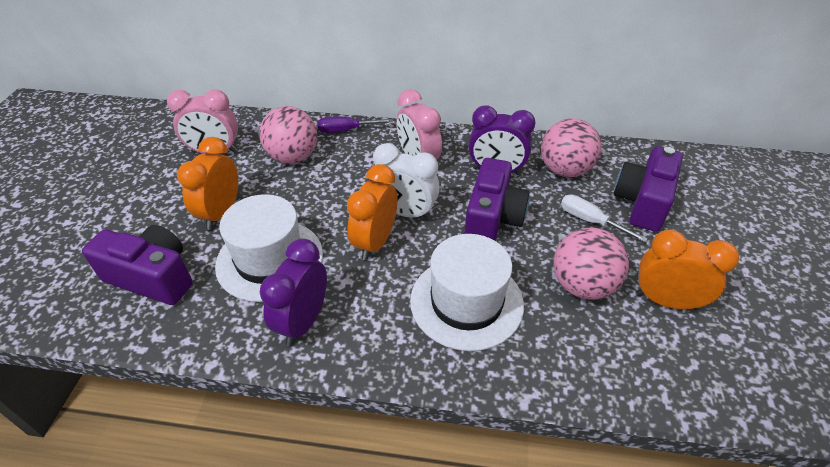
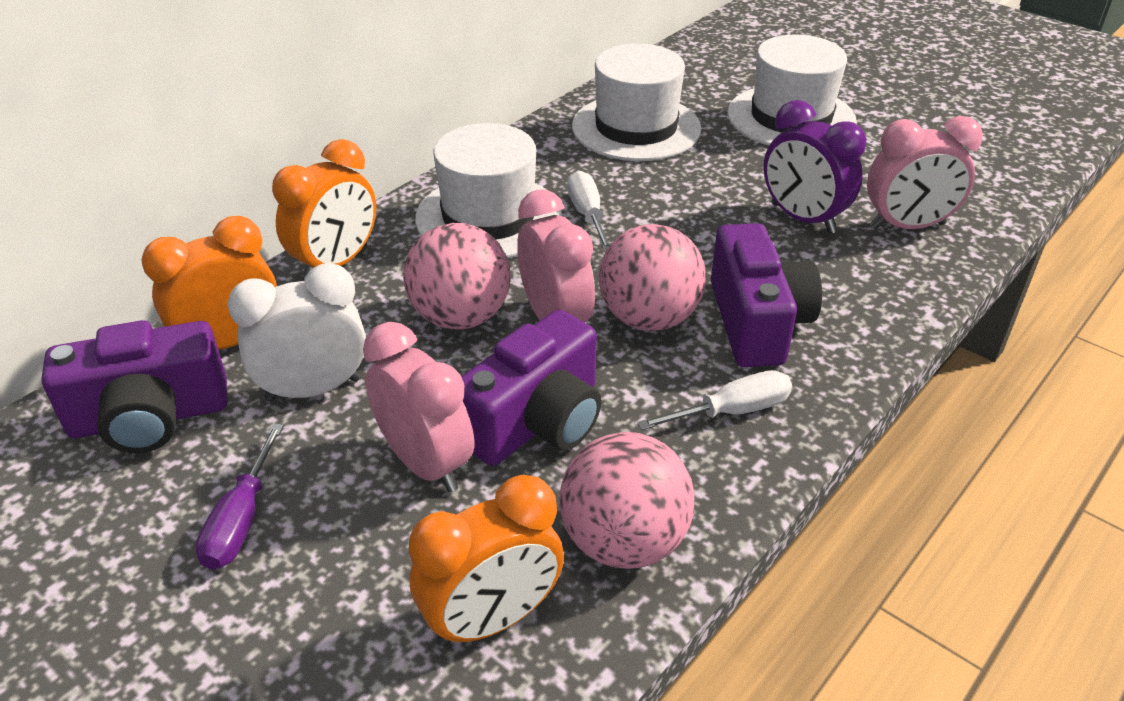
pink clock: [167,89,238,154] [396,89,442,160] = 2 -> [363,322,474,493] [517,189,595,323] [867,116,983,230] = 3
purple clock: [260,239,327,346] [469,105,535,175] = 2 -> [764,100,866,234] = 1
white hat: [215,194,323,302] [410,234,524,351] = 2 -> [415,123,562,258] [572,44,701,161] [728,35,857,146] = 3
white screwdriver: [561,195,648,242] = 1 -> [567,170,611,252] [637,370,792,430] = 2

